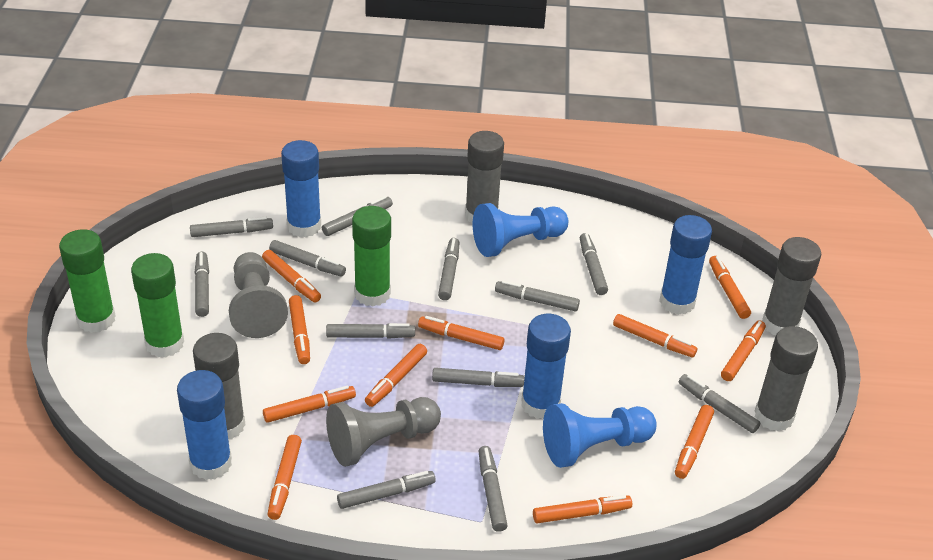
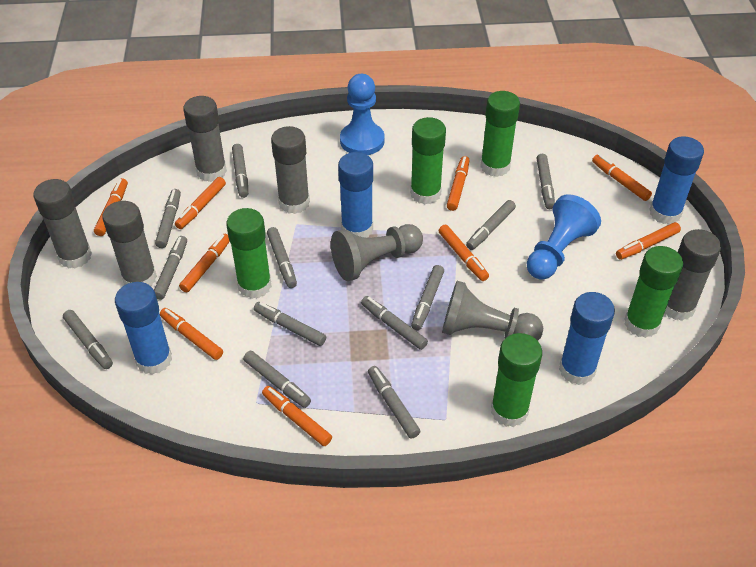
green glue stick: [59,229,116,333] [131,253,184,357] [352,206,391,307] = 3 -> [226,208,272,299] [410,117,446,205] [480,91,520,177] [491,333,542,427] [624,246,683,338] = 5
grey glue stick: [193,333,246,440] [465,131,504,224] [755,326,818,432] [762,237,821,335] = 4 -> [33,179,92,268] [102,201,157,286] [183,96,227,182] [271,126,310,214] [664,229,721,321] = 5
orange marker: [262,250,321,303] [263,385,356,423] [268,435,302,520] [289,295,310,364] [365,344,427,407] [418,316,504,350] [533,495,632,523] [613,314,697,357] [675,405,714,479] [709,256,751,319] [721,320,766,381] = 11 -> [94,178,128,236] [160,308,223,360] [175,177,226,229] [179,234,230,293] [262,386,332,446] [439,225,489,281] [447,156,470,211] [592,155,652,201] [616,222,681,260] = 9

